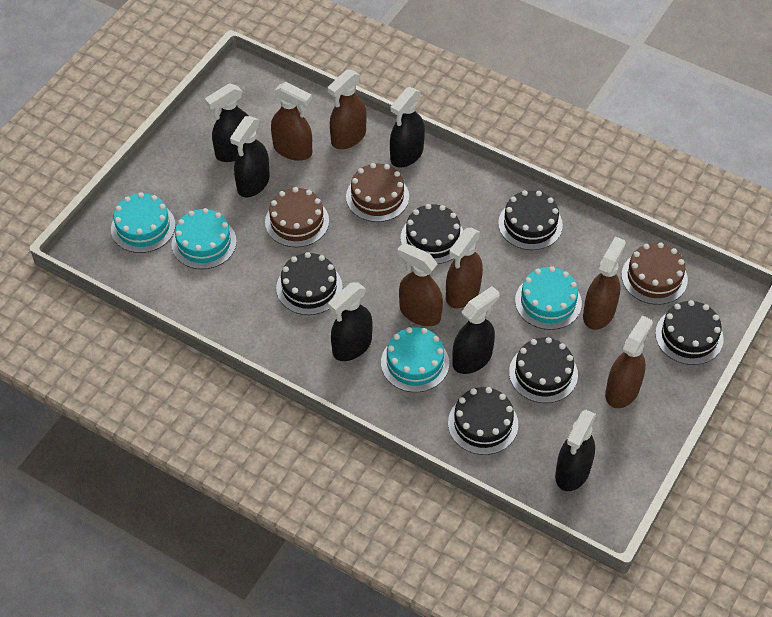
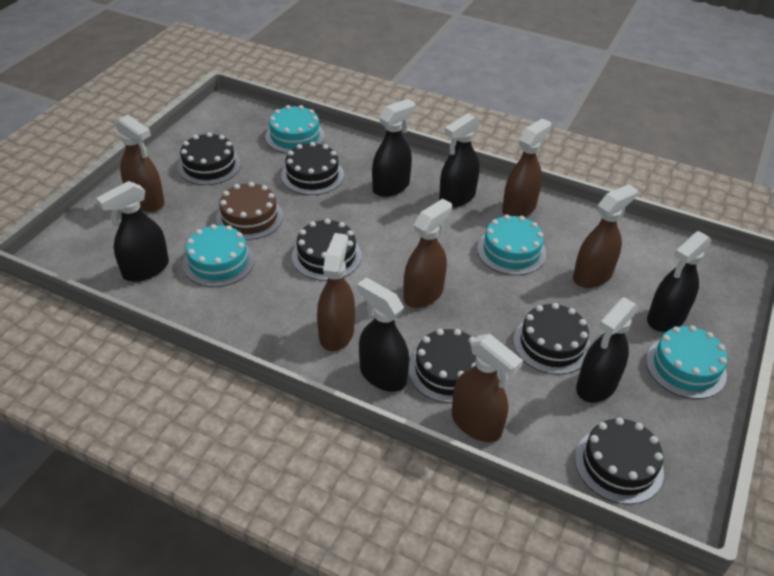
brown cake: [265,187,329,247] [346,163,409,222] [621,242,688,305] = 3 -> [216,182,283,240] = 1

